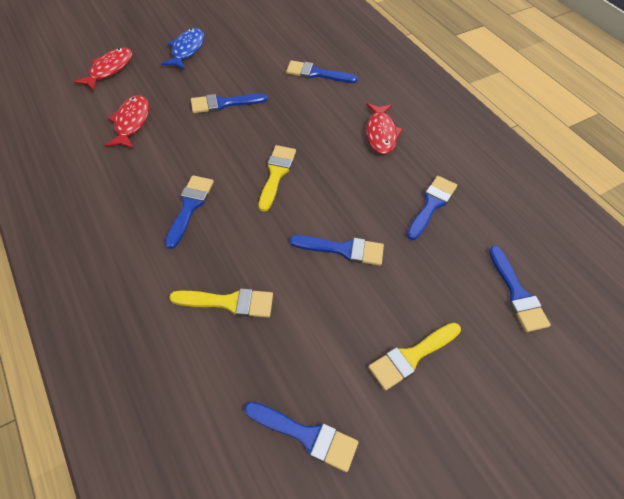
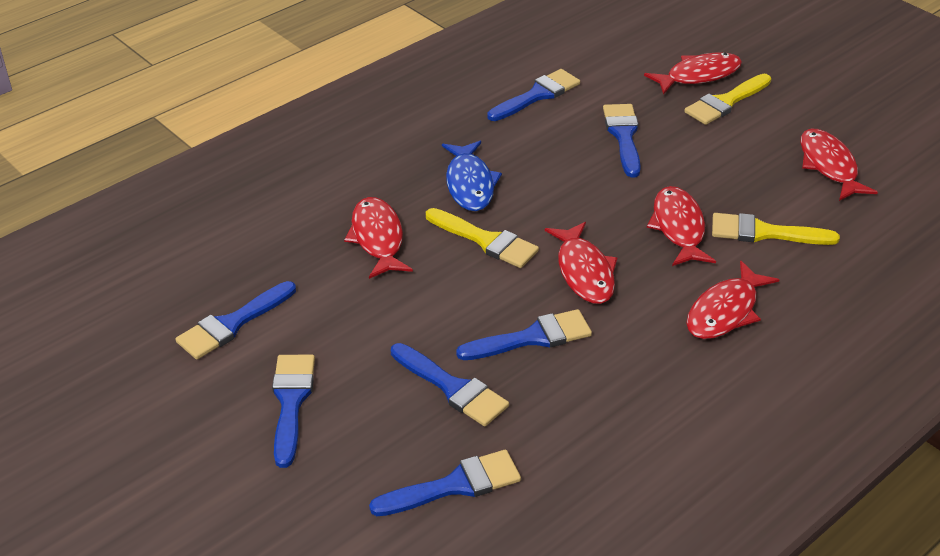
red fish: [73,48,132,91] [105,95,149,149] [366,103,403,154] = 3 -> [344,197,413,279] [545,222,617,304] [644,53,742,95] [647,186,716,266] [686,261,779,339] [800,129,878,201] = 6

